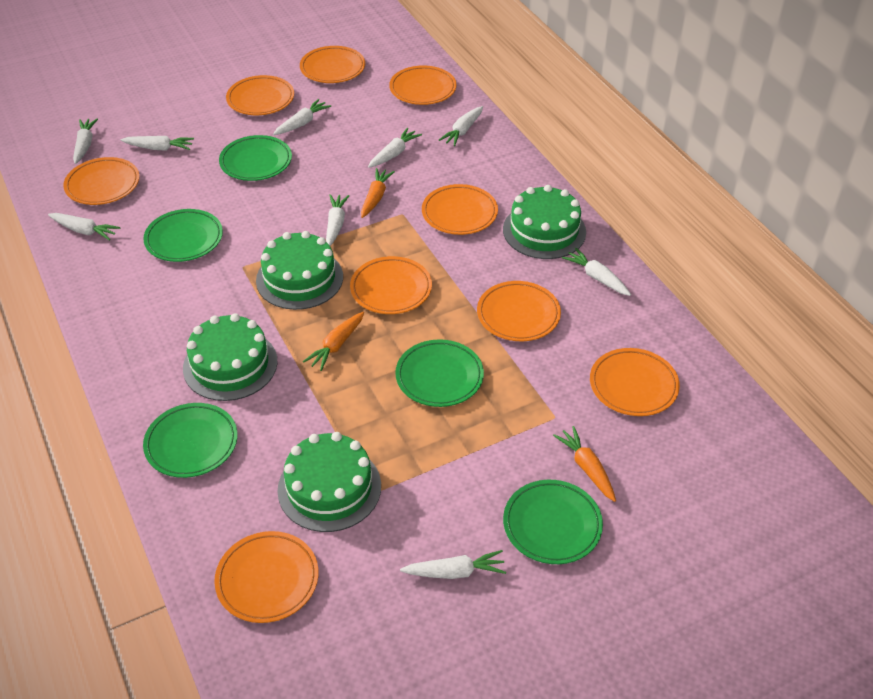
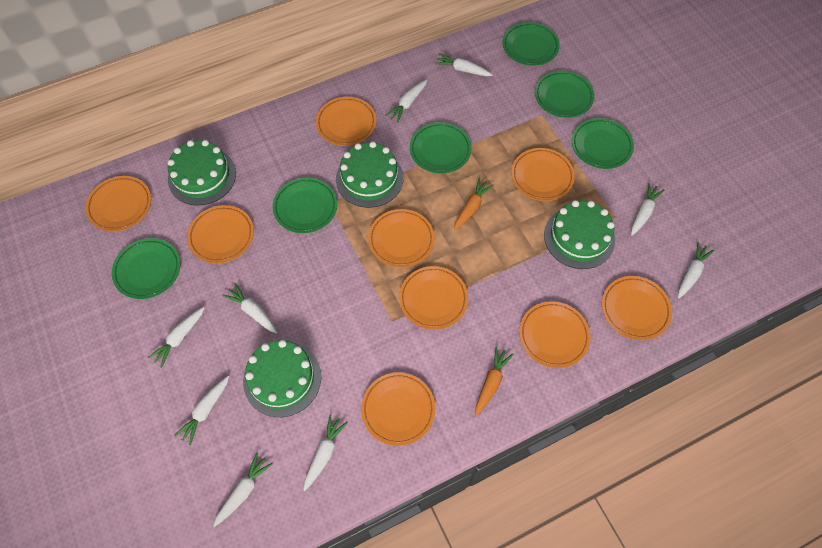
green plate: [143,209,223,262] [143,403,238,478] [219,135,292,181] [395,339,484,407] [503,480,603,564] = 5 -> [112,238,180,299] [273,178,337,233] [410,122,472,174] [502,22,560,66] [535,71,594,118] [572,118,634,169] = 6
orange carrot: [303,312,364,371] [361,168,395,218] [553,426,616,502] = 3 -> [454,178,494,230] [475,347,514,416] = 2

